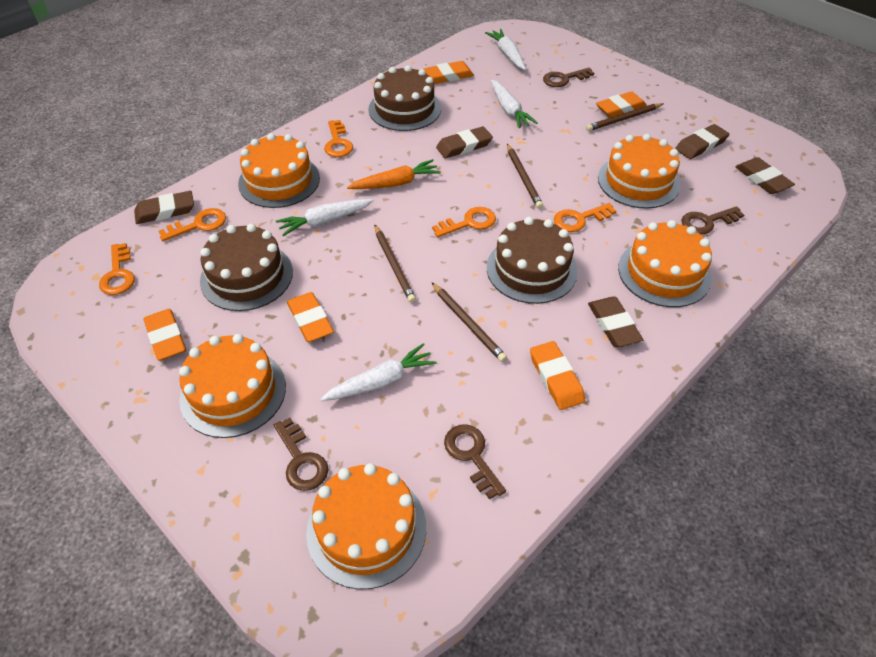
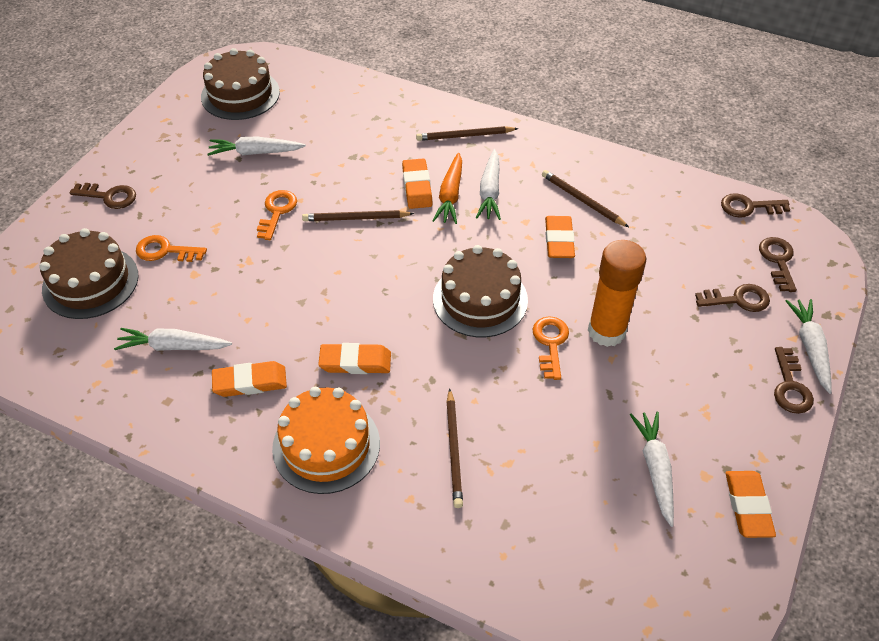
brown eraser: [134,191,194,224] [436,126,493,159] [588,297,643,347] [675,124,729,159] [735,157,795,194] = 5 -> none = 0
brown key: [274,418,328,491] [444,424,506,500] [543,68,594,87] [681,206,744,235] = 4 -> [69,183,136,209] [695,284,770,312] [721,193,790,218] [759,237,797,292] [774,347,814,414] = 5
orange cake: [179,334,286,438] [238,133,320,208] [306,463,426,589] [598,134,680,209] [618,220,712,307] = 5 -> [272,387,380,494] = 1
orange glue stick: none = 0 -> [588,240,646,347] = 1
orange key: [99,243,135,295] [159,208,226,241] [324,120,353,157] [432,207,496,237] [554,203,616,232] = 5 -> [136,235,207,262] [257,190,297,240] [533,317,569,380] = 3
white carrot: [276,199,374,236] [320,343,437,401] [485,29,526,70] [491,80,538,128] = 4 -> [114,328,232,351] [207,136,306,156] [476,149,501,220] [630,412,674,527] [786,299,832,394] = 5

